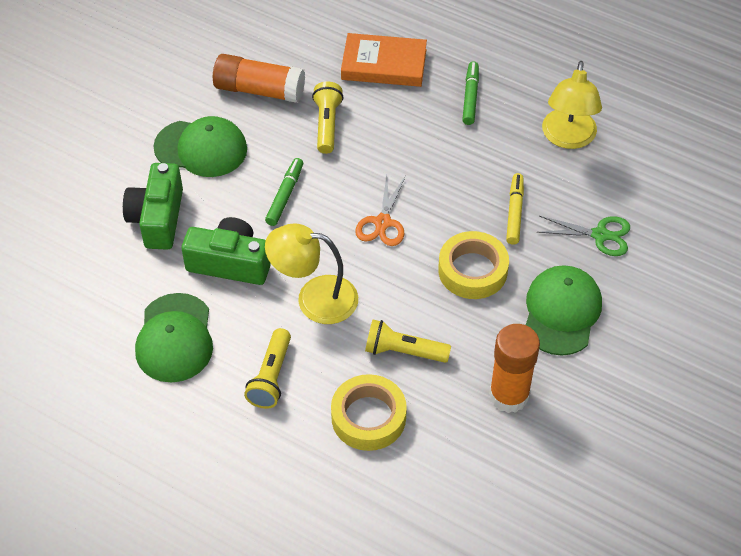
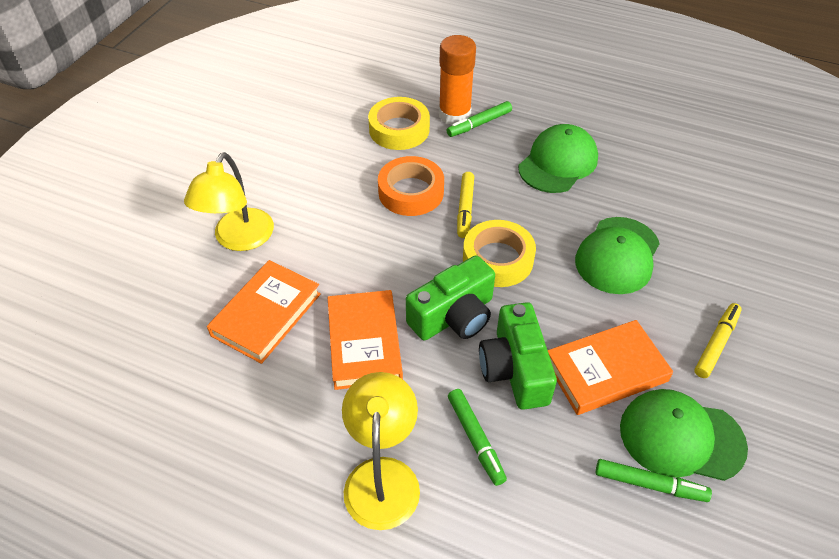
green marker: [265,158,303,226] [462,61,479,125] = 2 -> [447,101,512,137] [448,389,507,486] [596,459,712,502] = 3
green scissors: [537,216,630,256] = 1 -> none = 0
orange book: [341,33,427,87] = 1 -> [207,260,321,364] [328,290,403,390] [548,320,673,415] = 3
orange glue stick: [213,54,305,103] [489,324,540,413] = 2 -> [439,35,476,125] = 1
orange scissors: [355,175,406,246] = 1 -> none = 0
orange tape: none = 0 -> [378,156,444,216] = 1
yellow flashlight: [244,328,291,409] [312,81,344,154] [365,320,451,363] = 3 -> none = 0
yellow marker: [506,173,524,245] = 1 -> [457,172,474,238] [694,303,742,378] = 2

